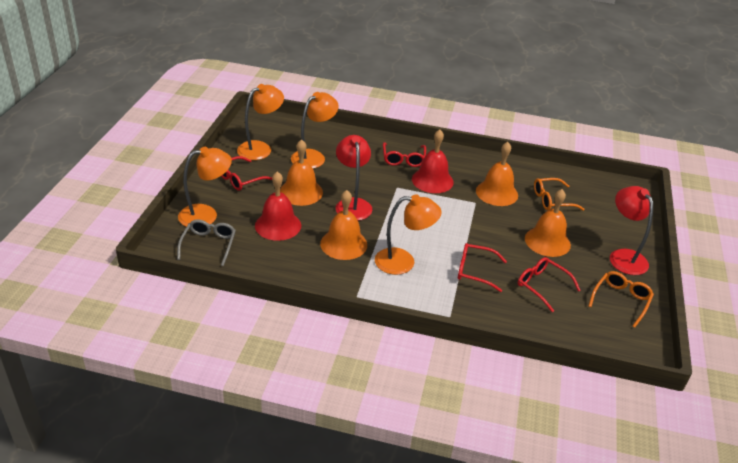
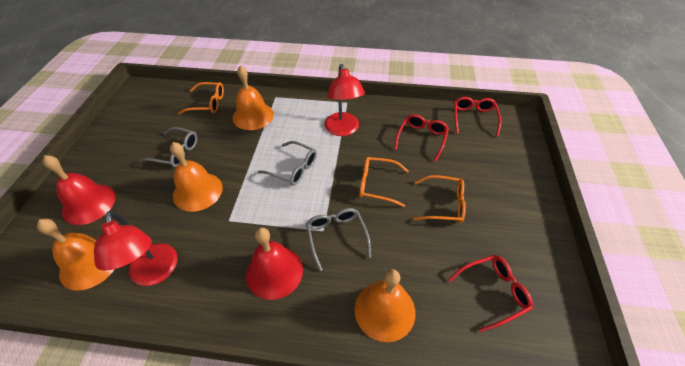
grey glasses: [177,219,236,266] = 1 -> [140,127,197,168] [258,141,317,186] [306,208,371,271] = 3
orange glasses: [534,178,585,211] [589,271,654,327] = 2 -> [178,82,224,115] [359,157,409,207] [413,175,466,223] = 3
orange lamp: [178,147,232,227] [237,84,284,160] [291,92,339,169] [375,194,442,275] = 4 -> none = 0
red glasses: [221,156,272,191] [383,142,426,167] [458,243,507,292] [518,257,581,312] = 4 -> [394,114,449,162] [448,255,533,332] [454,97,501,136] = 3

